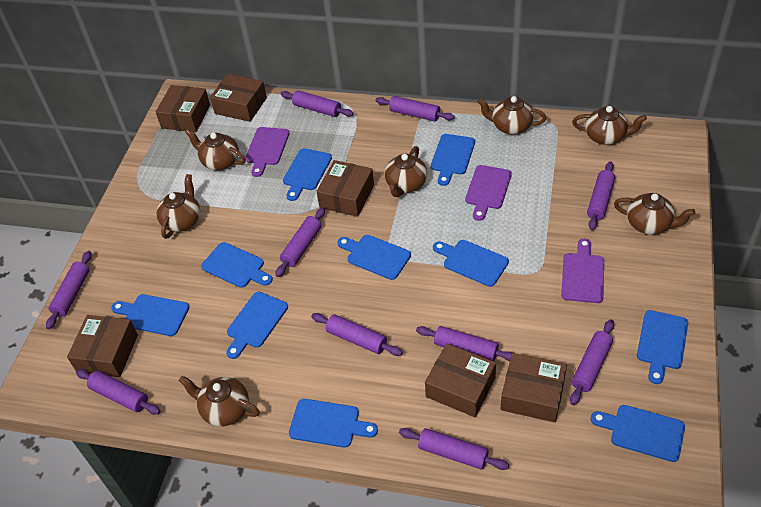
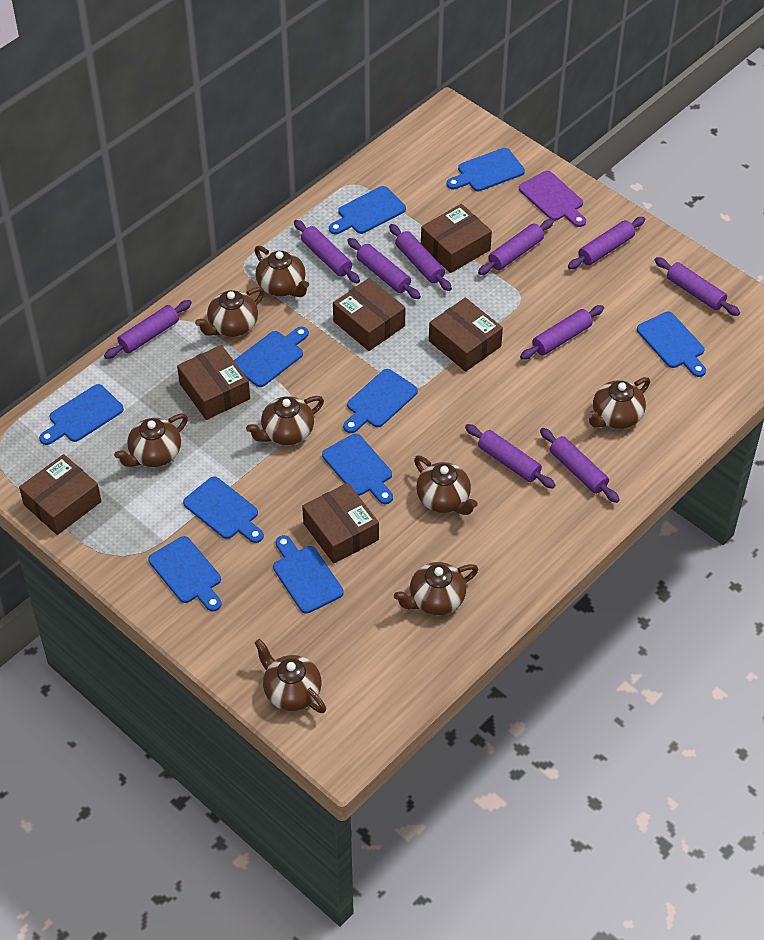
brown teapot: [156,174,200,239] [179,376,260,427] [185,129,246,170] [385,146,427,197] [477,96,546,135] [572,106,647,145] [614,193,695,235] = 7 -> [114,414,188,467] [195,287,265,337] [246,396,324,445] [254,639,326,713] [255,246,309,297] [394,562,478,615] [414,456,478,515] [587,377,650,429] = 8
purple cutting board: [245,127,289,177] [465,165,512,221] [561,239,604,303] = 3 -> [519,171,586,227] = 1

